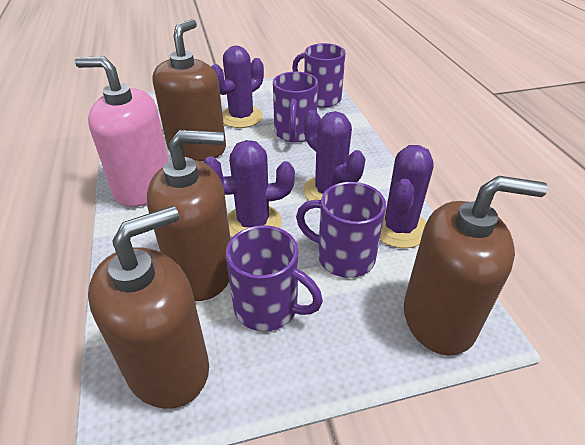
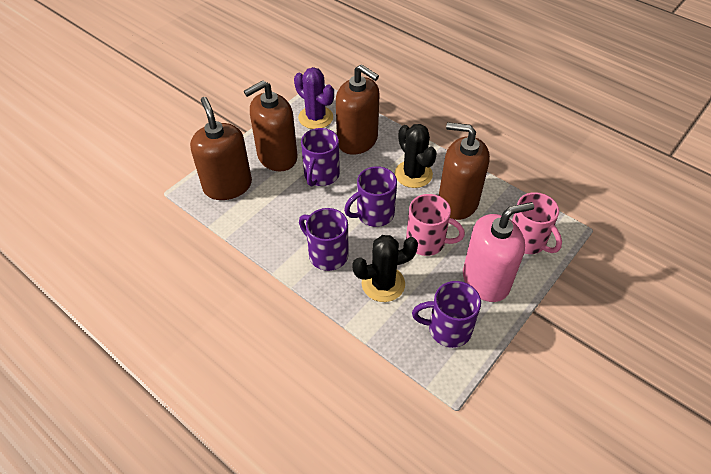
black cactus: none = 0 -> [352,235,418,302] [395,124,437,188] = 2
pink mug: none = 0 -> [406,194,465,256] [512,192,562,254] = 2
purple cactus: [203,140,295,237] [212,45,264,128] [303,110,366,201] [380,145,434,248] = 4 -> [294,67,334,129] = 1

